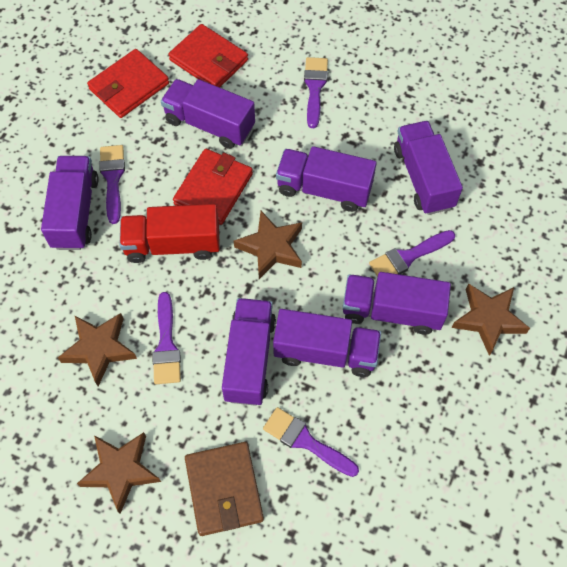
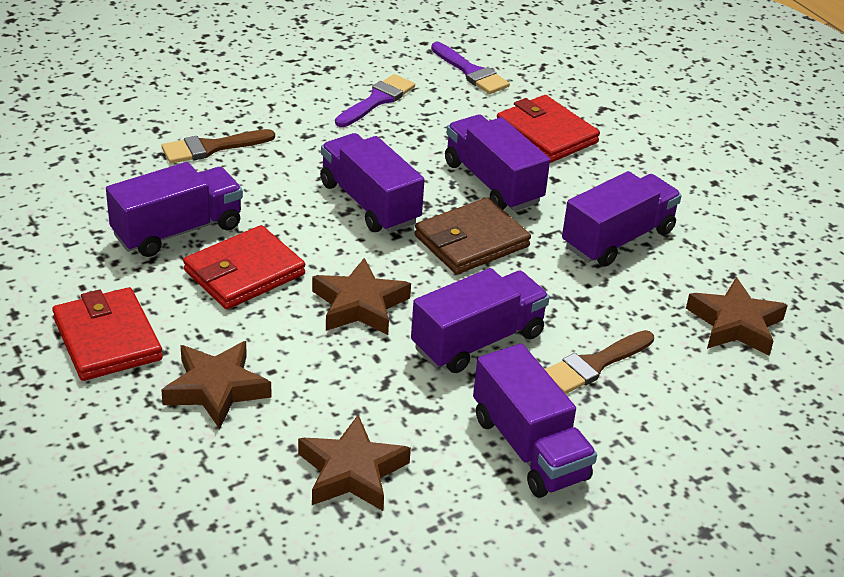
brown brush: none = 0 -> [161,129,275,164] [545,330,654,394] = 2
purple brush: [99,145,125,224] [152,292,181,384] [263,407,359,477] [304,57,328,128] [369,230,455,277] = 5 -> [335,74,415,127] [431,42,510,94] = 2
purple truck: [41,156,99,250] [161,79,255,149] [222,298,276,406] [273,309,381,377] [276,146,377,212] [343,272,451,335] [394,121,463,215] = 7 -> [106,162,243,257] [320,133,425,233] [411,268,550,373] [445,115,550,211] [473,343,597,498] [562,171,682,267] = 6
red truck: [119,204,220,263] = 1 -> none = 0

